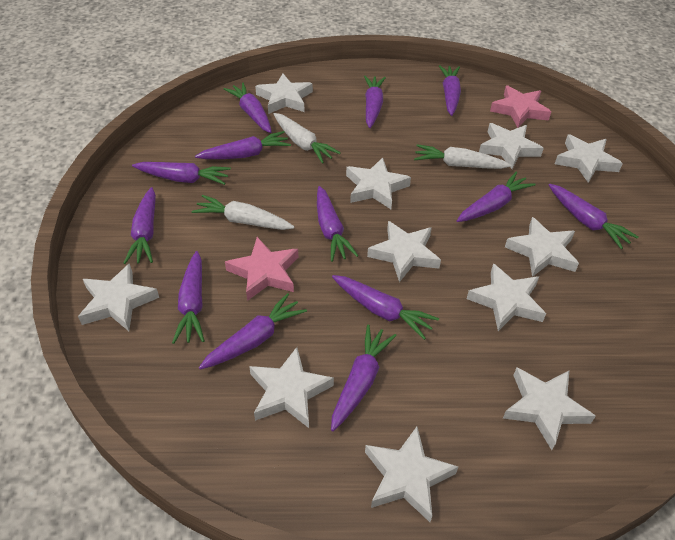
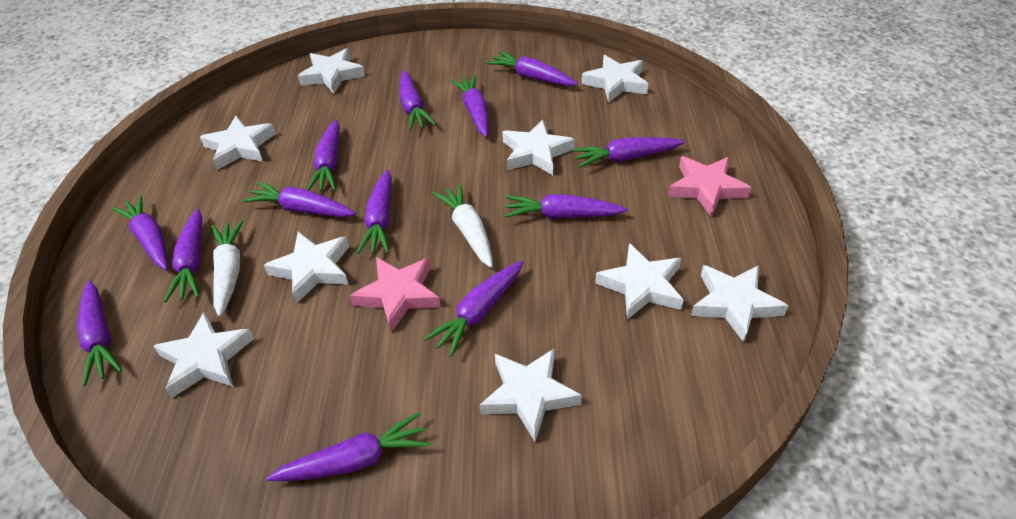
white carrot: [192,195,294,230] [274,113,341,164] [414,144,511,169] = 3 -> [212,220,244,317] [433,183,493,268] = 2
white star: [78,263,159,331] [249,347,334,428] [255,74,313,114] [346,157,411,209] [365,427,458,522] [367,221,441,282] [467,263,546,331] [479,123,544,169] [503,368,595,450] [505,217,579,277] [555,134,623,183] = 11 -> [154,312,254,398] [200,116,276,170] [264,232,349,304] [298,48,365,94] [480,348,582,442] [502,119,575,175] [581,55,648,103] [595,243,684,320] [691,265,788,342] = 9

